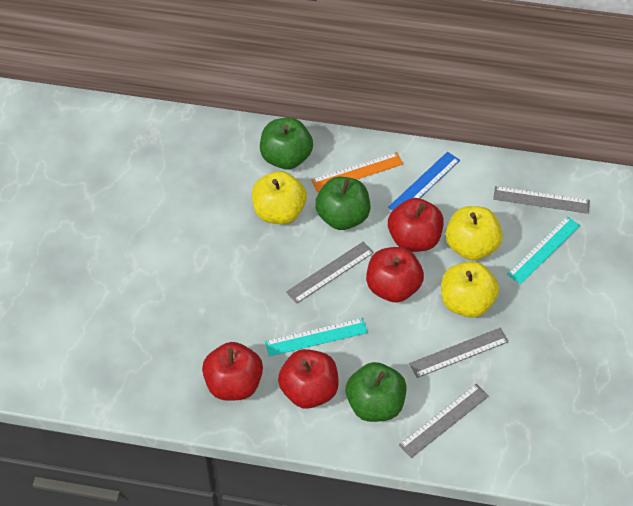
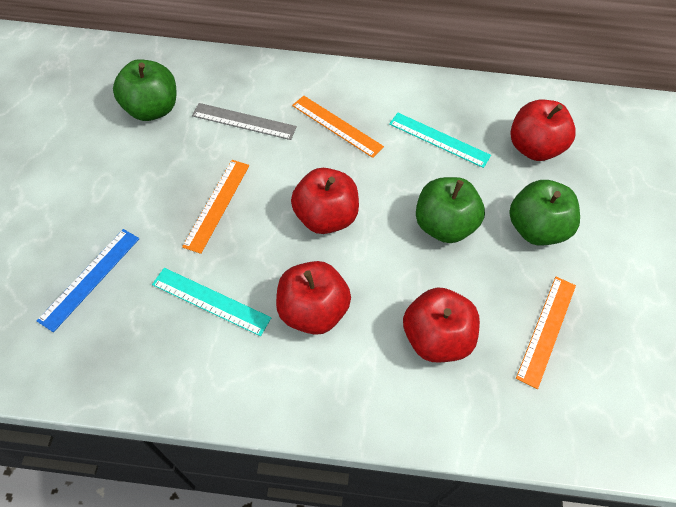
grey ruler: [286,242,374,304] [399,384,489,458] [409,328,509,378] [493,186,590,214] = 4 -> [192,103,297,140] = 1
orange ruler: [311,152,403,192] = 1 -> [182,160,249,254] [292,96,384,158] [516,277,576,389] = 3
yellow apple: [252,171,307,224] [441,261,499,318] [446,206,502,260] = 3 -> none = 0

